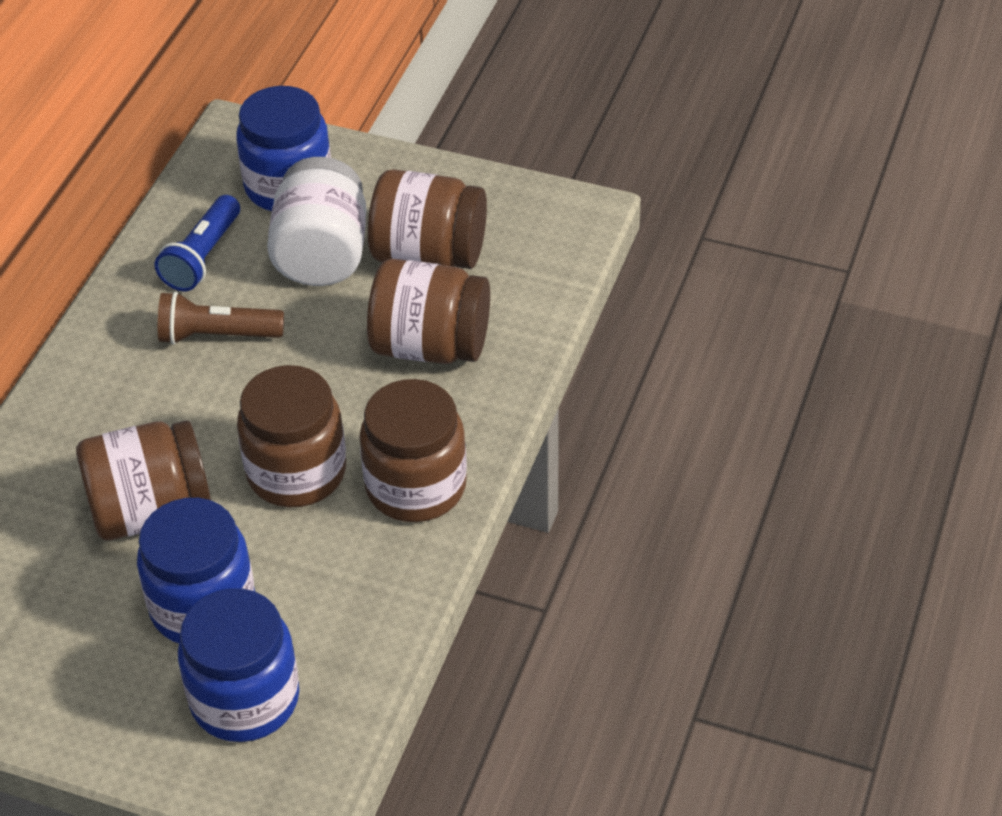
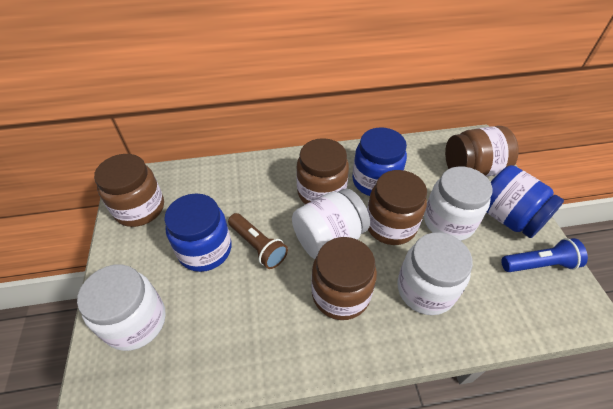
white jar: [267,157,366,286] = 1 -> [77,264,166,351] [292,189,370,259] [397,233,473,315] [424,166,493,241] = 4

